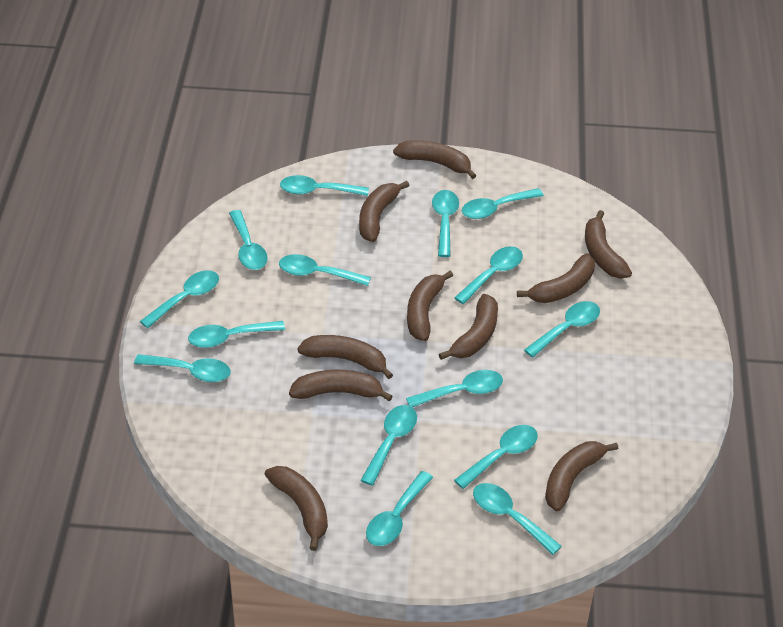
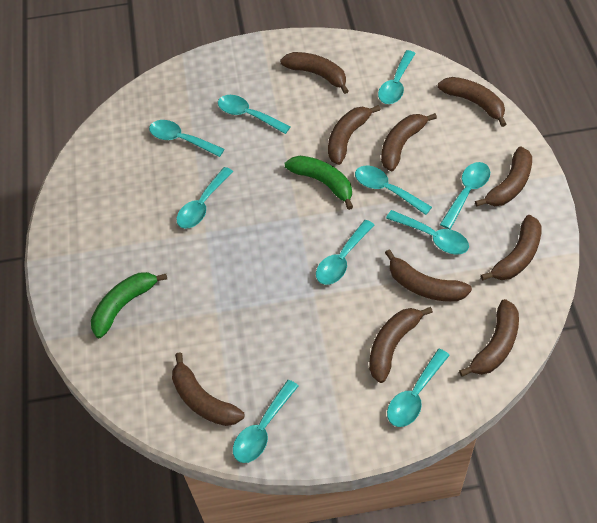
green banana: none = 0 -> [91,272,167,338] [285,156,353,210] = 2
turquoise spoon: [134,354,231,382] [140,270,219,328] [188,321,285,348] [229,210,268,270] [279,254,371,286] [280,175,369,196] [360,405,417,486] [366,471,433,546] [406,370,503,407] [432,190,459,257] [454,246,523,304] [454,425,538,489] [462,188,544,219] [473,483,562,555] [524,301,600,357] = 15 -> [149,120,224,157] [177,167,233,229] [218,95,291,134] [233,380,299,463] [316,220,374,285] [355,166,432,215] [378,50,416,104] [386,210,469,255] [387,349,450,427] [440,162,490,229] = 10

